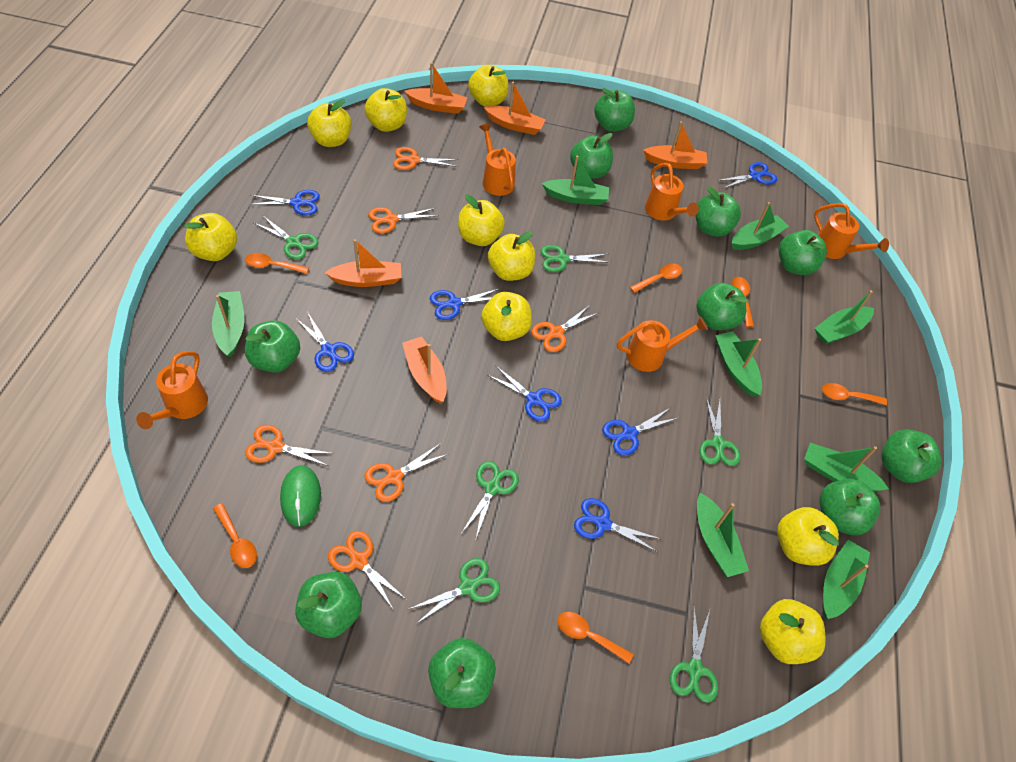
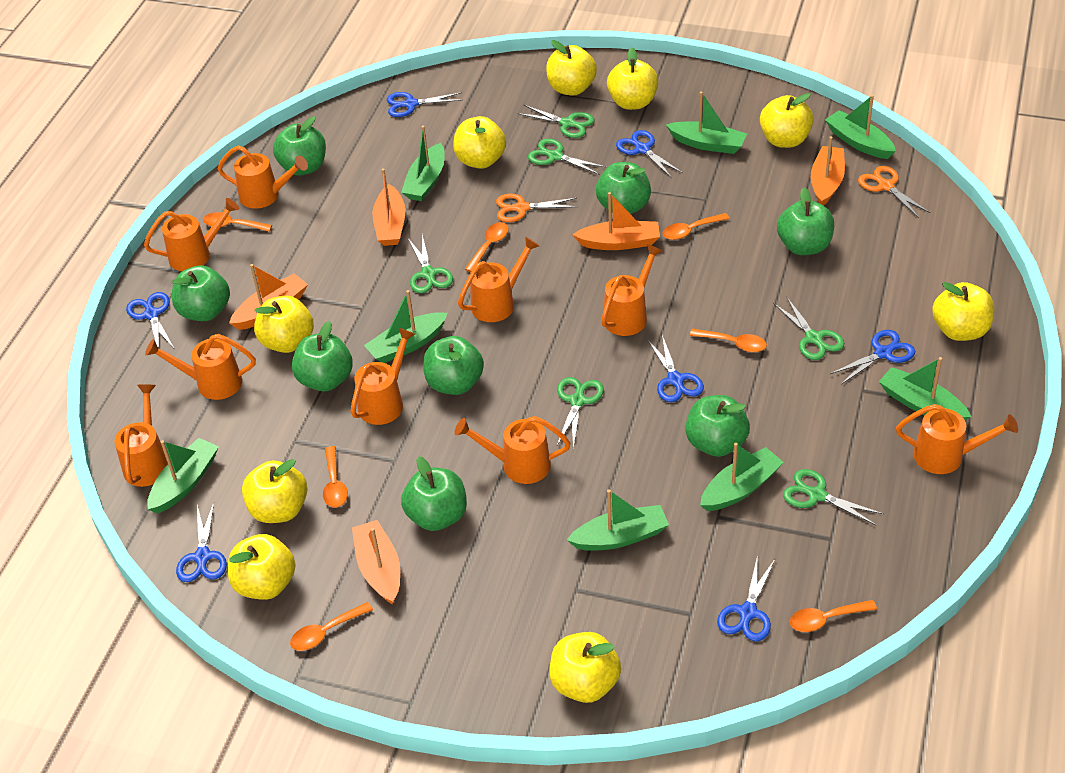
green apple: [245,320,300,373] [295,572,362,638] [428,638,496,708] [570,133,613,179] [594,88,635,132] [696,187,741,237] [697,283,748,330] [779,230,827,275] [820,479,880,535] [881,430,941,483] = 10 -> [172,265,230,321] [273,117,326,176] [292,321,353,391] [401,456,467,531] [423,336,484,395] [596,162,651,214] [685,395,750,457] [777,187,834,255] = 8
green mouse: [280,465,321,527] = 1 -> none = 0
orange scissors: [245,425,334,466] [328,531,407,610] [364,443,448,502] [368,207,438,233] [393,147,459,170] [531,305,598,352] = 6 -> [496,194,578,222] [858,166,930,218] = 2
orange spoon: [213,503,257,568] [245,253,309,274] [557,612,634,664] [630,263,683,293] [732,277,754,327] [822,383,887,405] = 6 -> [203,212,272,232] [290,602,373,651] [323,446,348,508] [465,222,509,272] [662,213,730,240] [690,329,767,352] [790,600,877,632] = 7
orange watering can: [136,351,208,429] [479,123,516,196] [617,316,708,372] [645,163,699,221] [814,203,889,259] = 5 -> [114,385,168,487] [144,198,239,271] [145,334,256,400] [218,145,308,209] [351,328,415,425] [455,416,570,484] [458,236,540,322] [601,244,663,336] [896,404,1018,474] = 9

